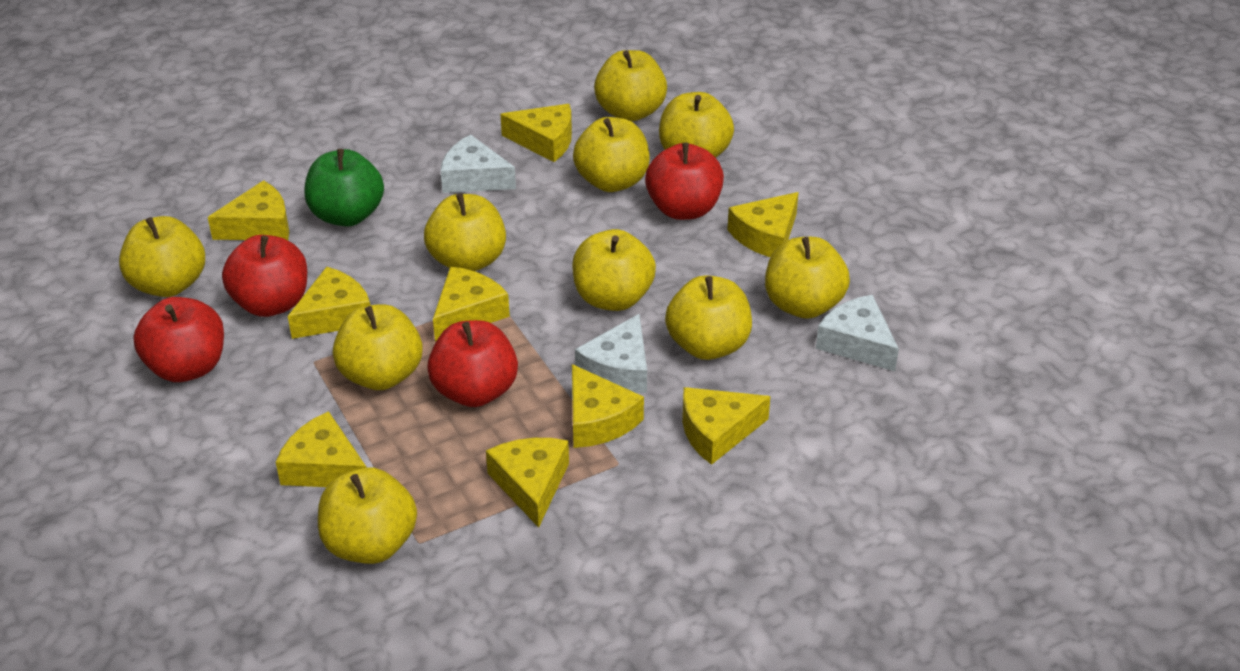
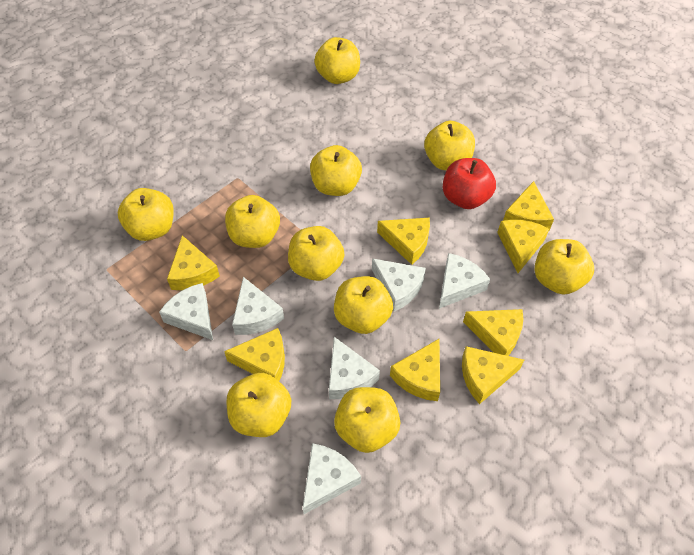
green apple: [304,149,384,227] = 1 -> none = 0
red apple: [133,297,224,382] [222,235,307,317] [427,320,518,407] [645,143,724,220] = 4 -> [443,158,496,209] = 1
white cheese: [441,135,516,193] [575,314,647,393] [816,295,899,371] = 3 -> [159,283,213,340] [232,277,284,335] [303,443,361,514] [329,337,380,399] [372,258,426,311] [439,253,490,309] = 6
yellow cheese: [208,180,289,240] [276,411,366,487] [288,267,370,339] [433,266,510,342] [486,438,569,528] [500,104,572,162] [572,364,644,448] [682,387,770,465] [727,192,799,257] = 9 -> [167,235,220,290] [224,328,285,381] [377,218,430,265] [390,338,440,401] [462,346,524,404] [463,309,523,356] [497,220,549,273] [503,181,554,231] = 8

